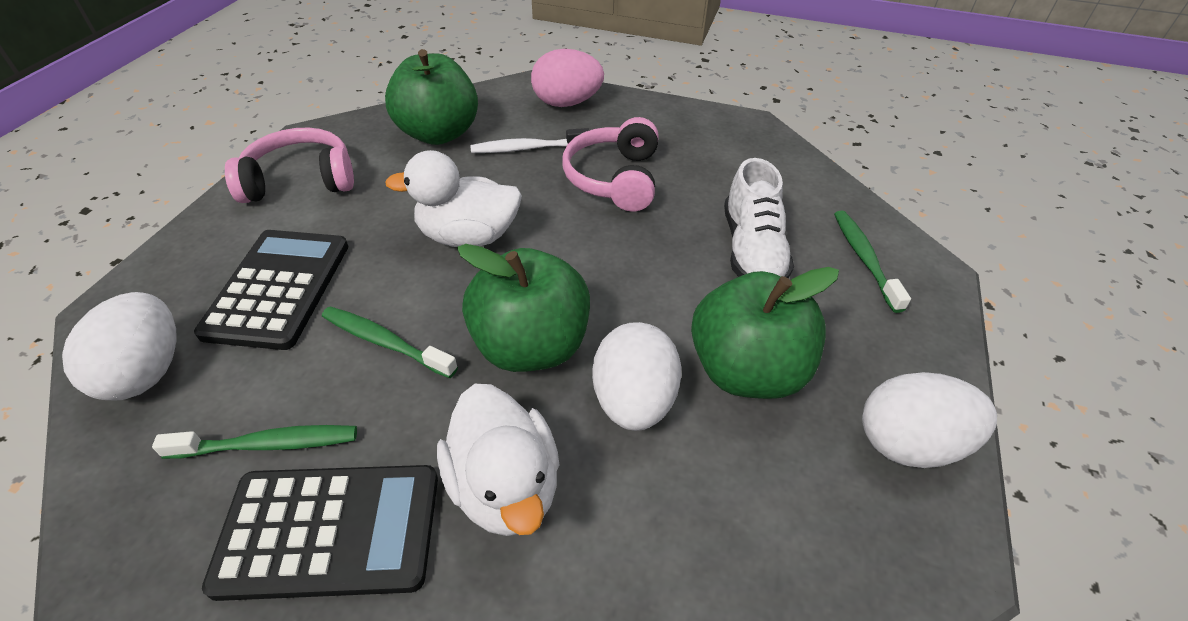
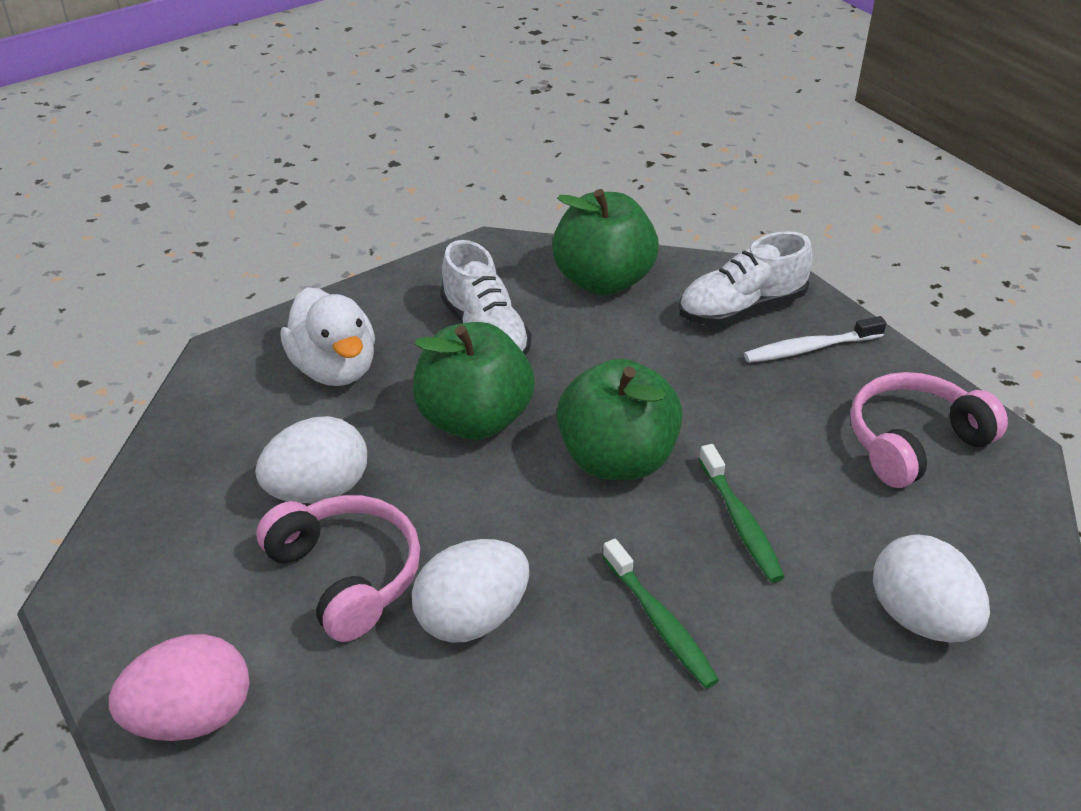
black calculator: [194,230,348,350] [202,465,438,601] = 2 -> none = 0
green toothbrush: [152,425,357,459] [322,307,458,378] [834,210,911,313] = 3 -> [602,539,719,688] [699,444,785,583] = 2
white duck: [385,150,522,247] [437,384,559,536] = 2 -> [280,288,375,386] = 1
white shoe: [724,158,794,278] = 1 -> [440,240,531,356] [679,231,813,326] = 2

